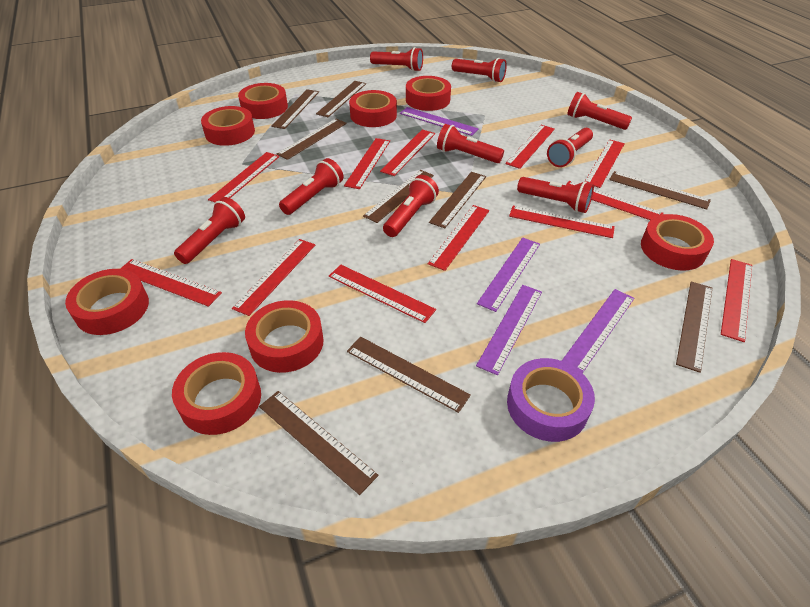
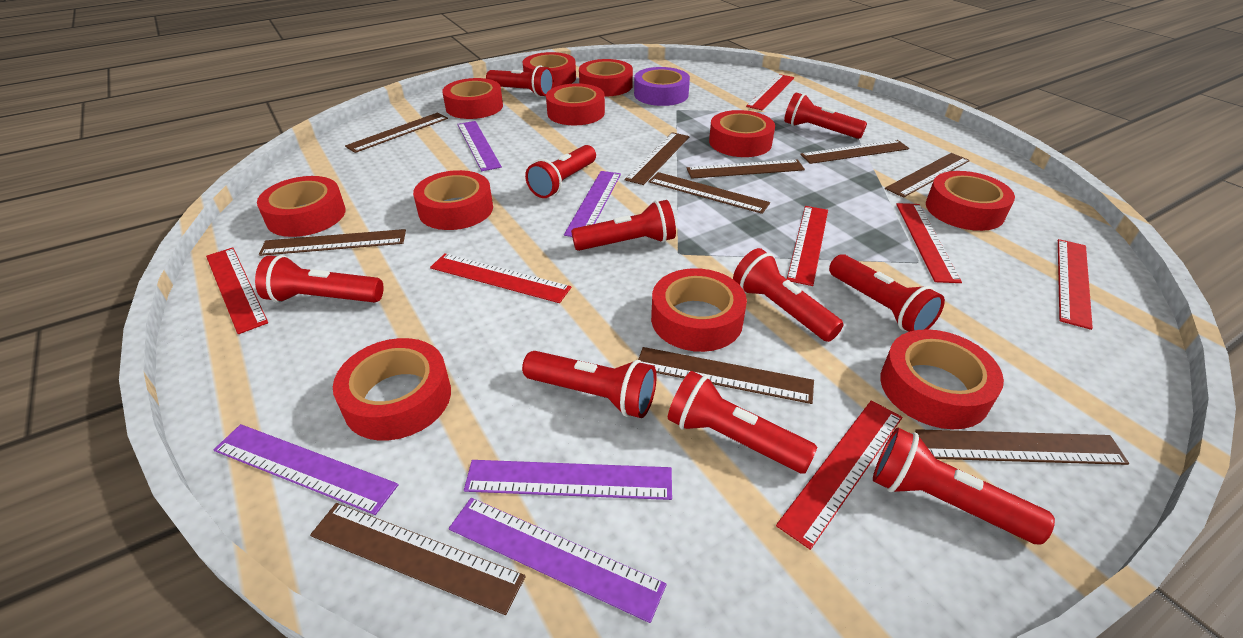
brown ruler: [259,391,378,495] [271,89,319,129] [276,119,347,160] [316,81,366,117] [347,337,471,413] [363,170,434,223] [429,172,486,228] [609,171,711,209] [676,281,712,373] = 9 -> [259,229,406,256] [310,503,526,615] [345,113,448,153] [625,132,690,185] [638,347,814,404] [648,172,770,214] [687,160,805,179] [800,140,909,164] [885,153,970,198] [915,429,1129,465] = 10
purple ruler: [400,107,479,136] [476,285,542,375] [477,238,540,312] [562,289,634,373] = 4 -> [214,424,399,515] [449,498,666,623] [457,121,502,171] [464,460,672,500] [564,171,621,237] = 5
red flashlight: [174,197,245,264] [279,158,344,215] [370,47,423,71] [383,175,439,237] [437,124,504,163] [452,58,507,82] [517,177,594,213] [547,128,593,167] [567,92,632,130] = 9 -> [255,255,384,303] [486,65,554,97] [522,351,657,418] [525,145,596,198] [571,200,676,251] [668,371,817,474] [733,248,844,342] [784,92,867,139] [829,254,945,332] [873,427,1055,545] = 10
red ruler: [120,259,222,307] [208,152,280,202] [232,239,315,316] [329,265,436,323] [344,138,390,189] [380,130,435,176] [428,205,489,271] [505,125,555,169] [509,206,615,238] [566,181,664,220] [585,139,625,188] [721,259,752,342] = 12 -> [206,247,268,334] [430,253,571,303] [746,74,794,110] [776,400,902,550] [787,206,828,286] [896,203,962,283] [1058,239,1093,330] = 7
red tape: [65,269,149,335] [172,352,261,435] [201,106,255,146] [238,83,288,119] [245,300,324,373] [349,90,397,127] [406,76,451,111] [641,214,714,271] = 8 -> [257,176,346,237] [333,338,451,440] [413,170,493,230] [442,78,503,119] [523,52,576,88] [546,83,605,125] [579,59,633,96] [651,268,747,352] [709,110,775,157] [880,329,1004,429] [926,171,1015,231] = 11

